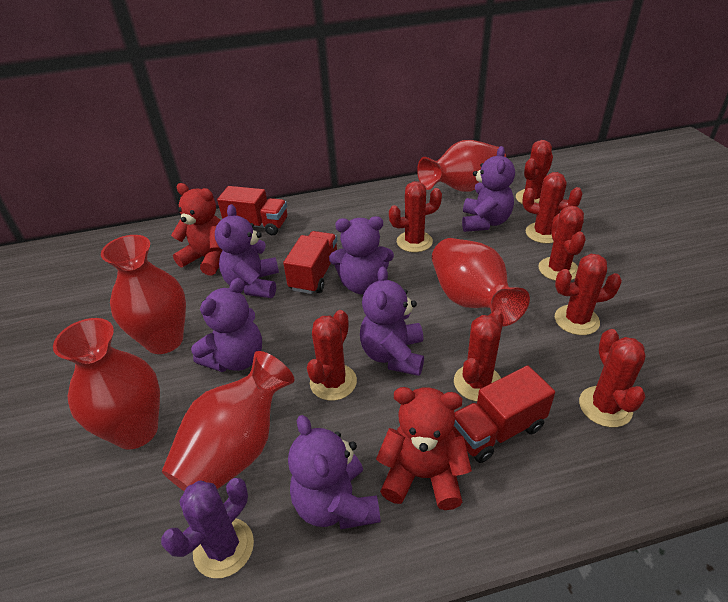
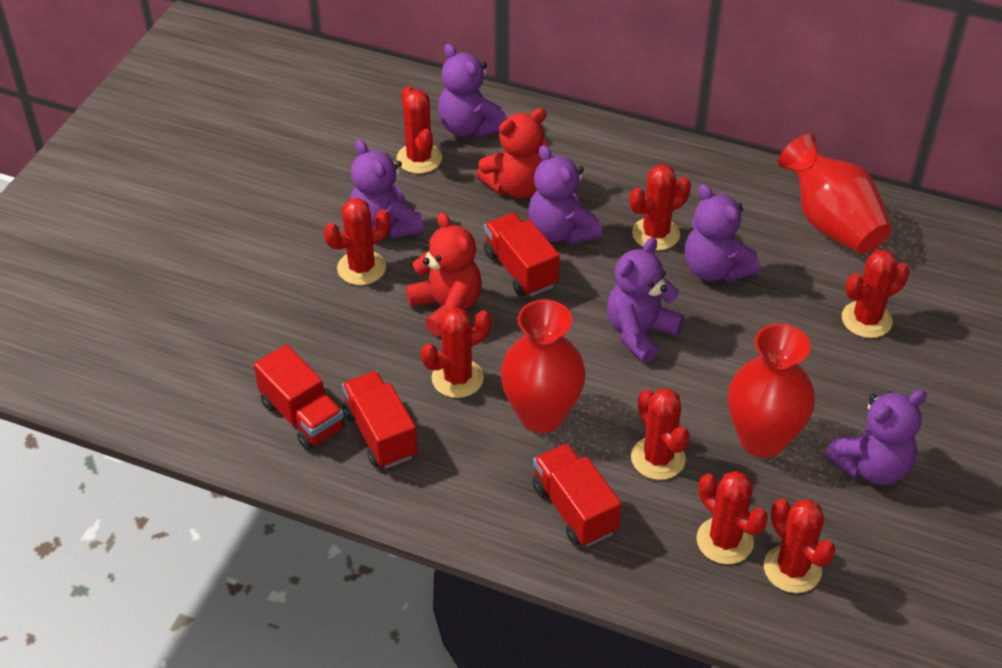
purple cactus: [161,478,254,578] = 1 -> none = 0
red truck: [217,186,287,235] [283,231,337,294] [452,365,555,463] = 3 -> [254,345,345,450] [342,371,418,469] [484,213,560,297] [532,443,621,547] = 4
red vase: [53,318,160,449] [101,235,186,354] [162,351,295,491] [417,140,506,192] [432,238,530,326] = 5 -> [501,300,586,433] [728,324,815,458] [778,134,892,254] = 3

